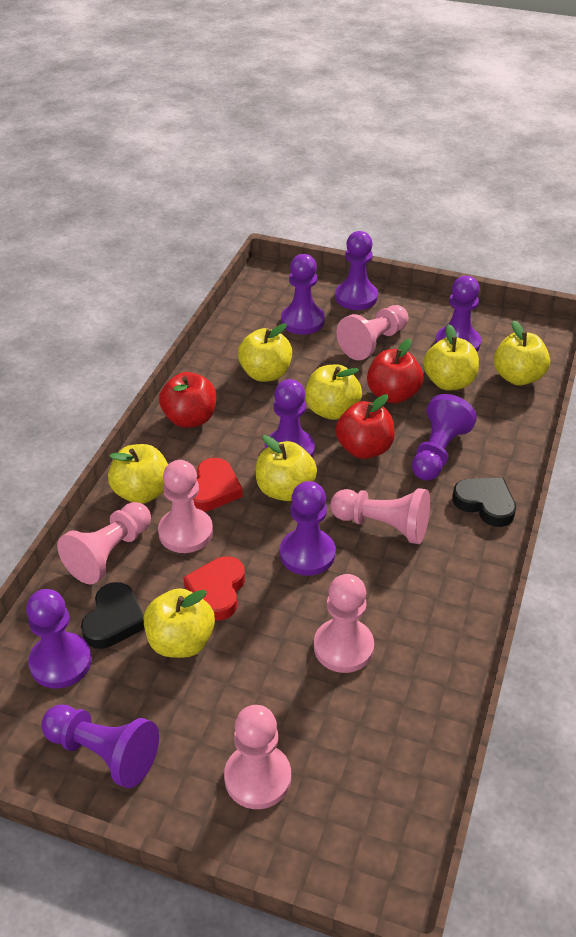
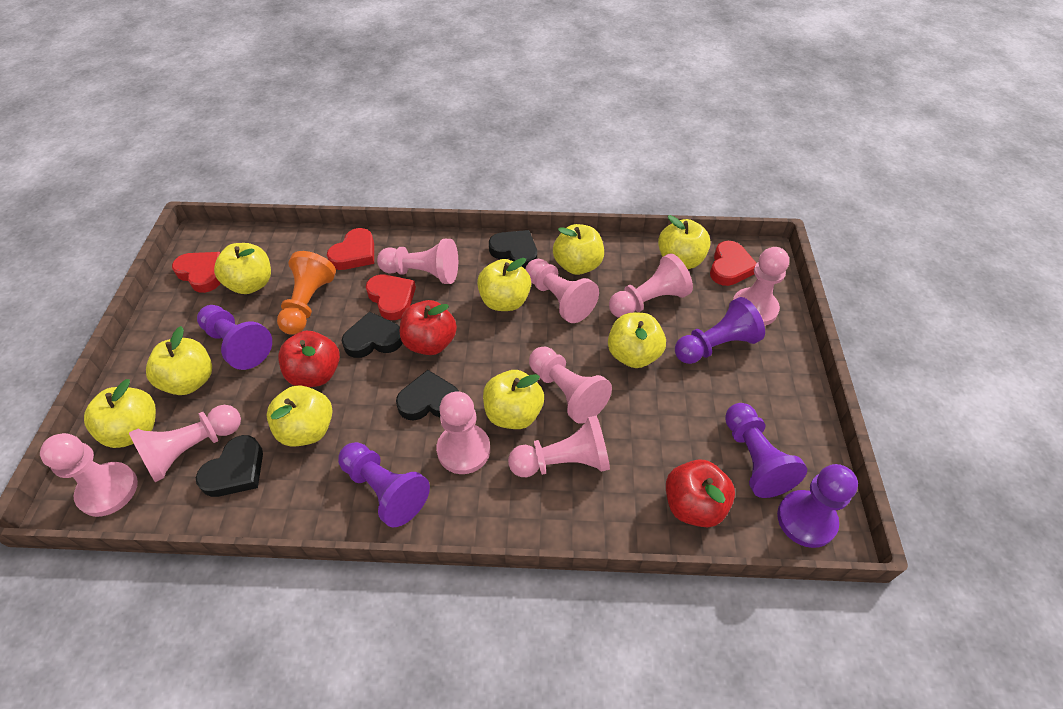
black heart: [81,582,145,649] [452,478,516,527] = 2 -> [196,435,263,497] [342,312,403,358] [396,370,459,420] [489,230,537,269] = 4
orange pawn: none = 0 -> [277,251,336,334] = 1
pink pawn: [57,502,151,584] [158,460,213,553] [224,705,291,809] [314,574,374,673] [330,488,430,544] [337,305,408,360] = 6 -> [40,433,138,517] [129,405,241,482] [377,239,458,284] [436,392,490,474] [508,416,610,477] [525,259,599,323] [529,347,612,424] [609,253,693,318] [733,247,789,326] = 9
purple pawn: [26,589,92,688] [41,705,159,788] [265,379,315,458] [280,481,335,576] [281,254,325,335] [335,231,378,310] [412,394,477,481] [435,276,481,352] = 8 -> [197,305,272,370] [338,442,430,528] [675,297,765,364] [725,403,807,498] [777,464,858,548] = 5
red heart: [184,556,245,621] [193,458,243,512] = 2 -> [172,252,220,293] [327,228,374,270] [366,275,416,320] [710,241,757,286] = 4
yellow apple: [108,444,168,504] [144,588,215,658] [238,323,292,382] [256,435,317,501] [305,364,362,420] [423,324,479,390] [494,320,550,386] = 7 -> [84,379,156,448] [146,326,212,395] [214,243,271,294] [266,385,332,447] [477,258,531,311] [483,370,544,429] [553,224,604,275] [608,313,666,368] [658,215,711,269] = 9

